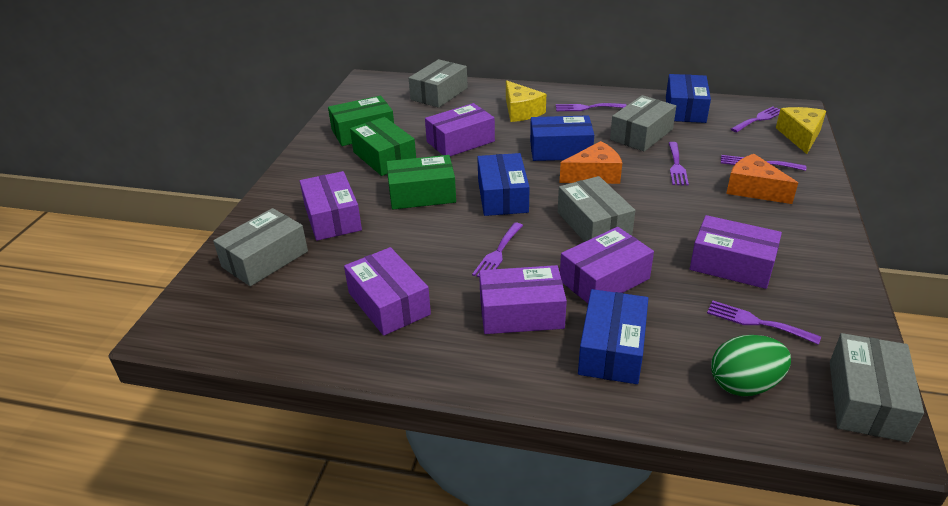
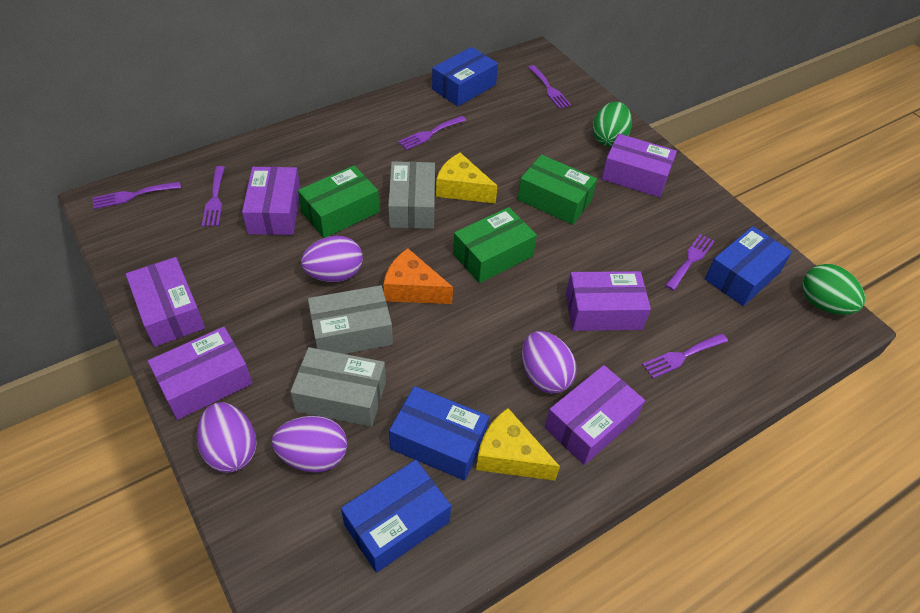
green egg: [711,335,791,396] = 1 -> [593,102,632,147] [802,264,865,315] = 2
grey box: [213,208,308,286] [409,59,468,108] [558,176,635,242] [610,95,676,151] [830,333,924,442] = 5 -> [290,347,386,427] [308,285,393,354] [388,161,435,229] = 3
orange cheese: [560,141,622,184] [726,154,798,204] = 2 -> [383,248,453,304] = 1
purple egg: none = 0 -> [197,402,257,473] [272,416,347,473] [301,236,363,282] [522,331,577,394] = 4

